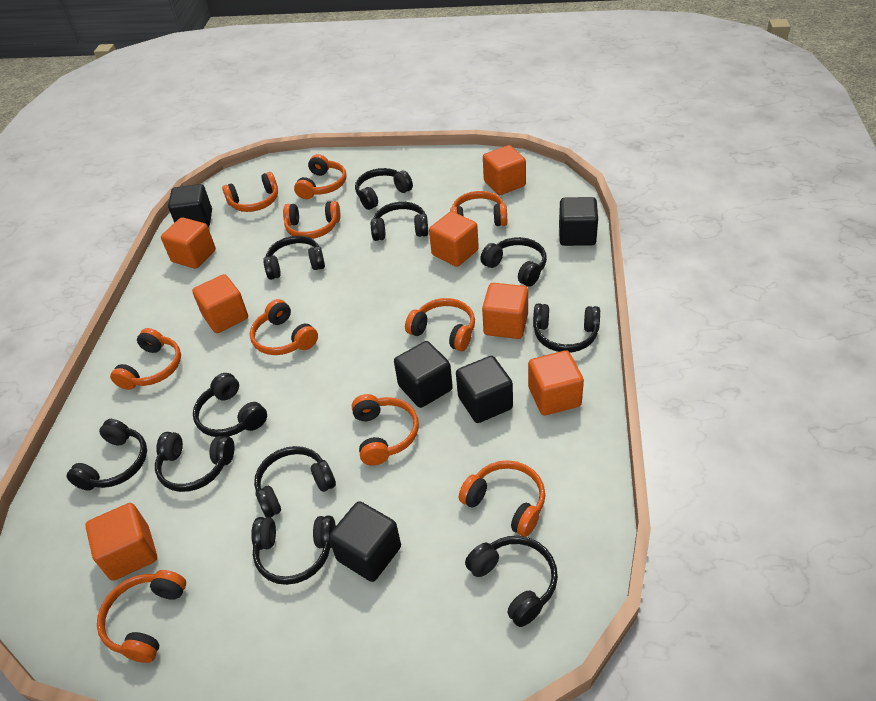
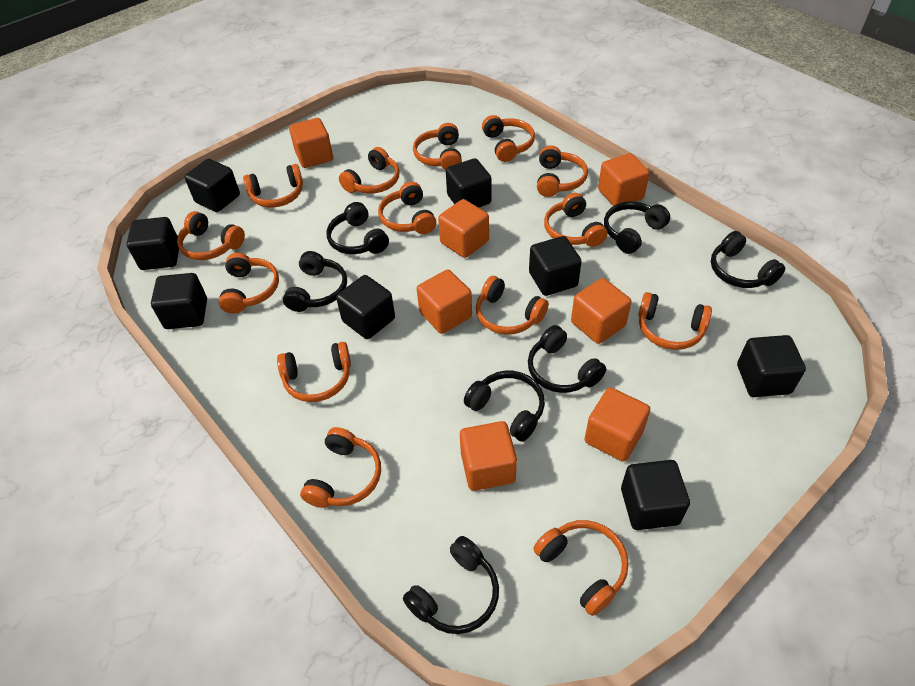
black cube: [168,184,212,227] [329,501,401,582] [394,341,453,408] [456,356,513,423] [559,197,598,246] = 5 -> [127,217,179,270] [151,273,207,329] [185,159,240,212] [336,275,395,339] [446,158,492,208] [529,236,582,296] [621,460,690,530] [737,335,806,397] = 8
black headphones: [66,419,147,491] [155,432,234,492] [193,373,267,437] [251,516,336,585] [254,446,336,518] [263,236,325,280] [355,168,413,210] [371,202,429,241] [465,536,558,627] [480,237,547,287] [533,304,600,352] = 11 -> [283,251,347,312] [326,202,389,254] [403,536,499,634] [464,371,545,442] [528,325,606,393] [604,201,670,254] [711,231,785,288] = 7
orange headphones: [97,570,186,663] [110,328,181,390] [222,172,278,212] [250,299,318,355] [283,201,340,239] [294,154,347,199] [352,394,419,466] [405,298,475,351] [450,191,507,226] [459,460,545,537] = 10 -> [177,211,245,260] [219,253,279,314] [243,164,303,208] [277,342,351,402] [300,427,381,508] [339,147,400,194] [378,182,436,234] [413,123,462,170] [476,276,549,335] [482,115,535,162] [533,520,629,616] [537,145,588,197] [544,193,608,247] [638,292,712,350] = 14

